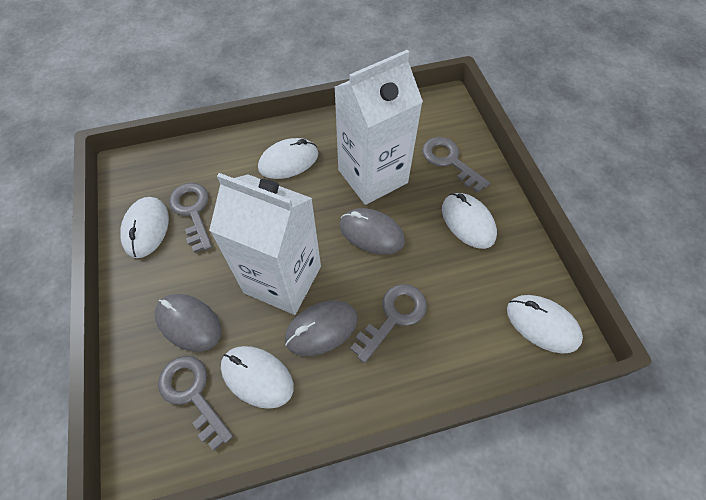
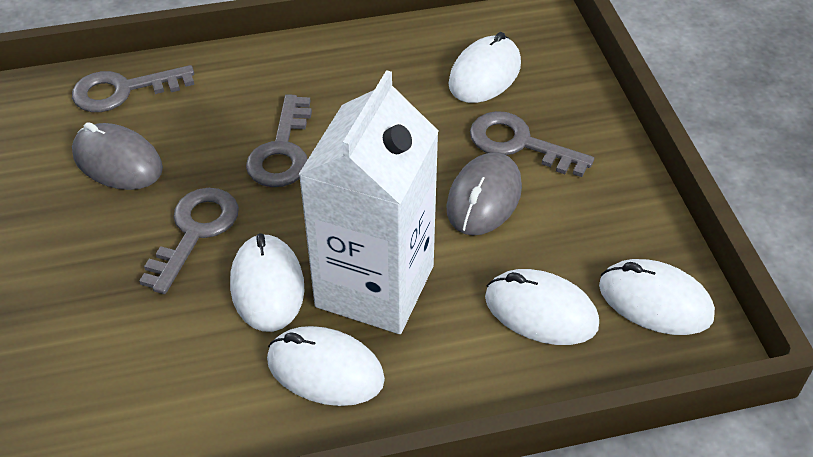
grey mouse: [154,294,222,352] [285,301,358,356] [340,208,405,254] = 3 -> [72,122,163,190] [446,152,522,235] = 2
white carton: [209,173,321,315] [334,50,423,205] = 2 -> [298,70,439,334] = 1

